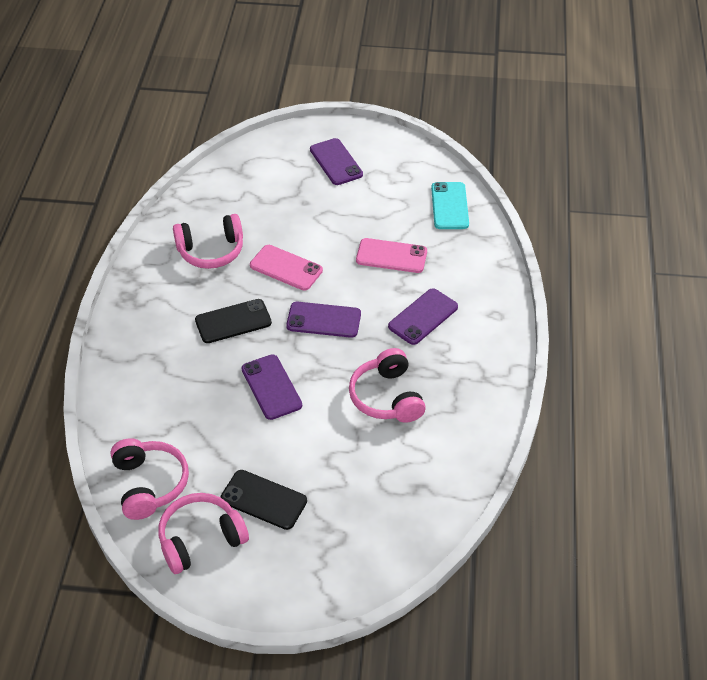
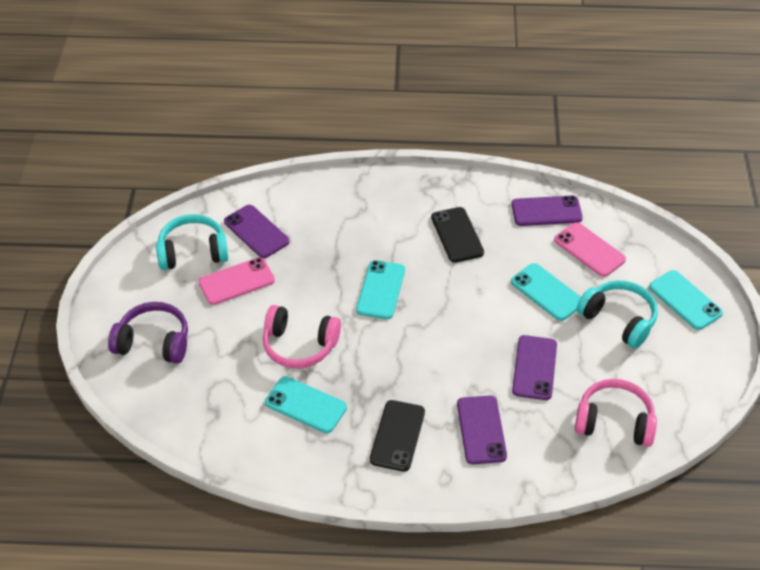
pink headphones: [110,438,189,520] [159,493,249,574] [173,214,243,269] [349,348,426,423] = 4 -> [263,305,341,369] [575,379,657,447] = 2
purple headphones: none = 0 -> [108,302,188,364] = 1
turquoise headphones: none = 0 -> [156,214,229,270] [577,280,658,349] = 2
turquoise phone: [431,182,469,229] = 1 -> [265,376,347,433] [356,260,405,319] [511,263,581,321] [649,270,723,330] = 4

